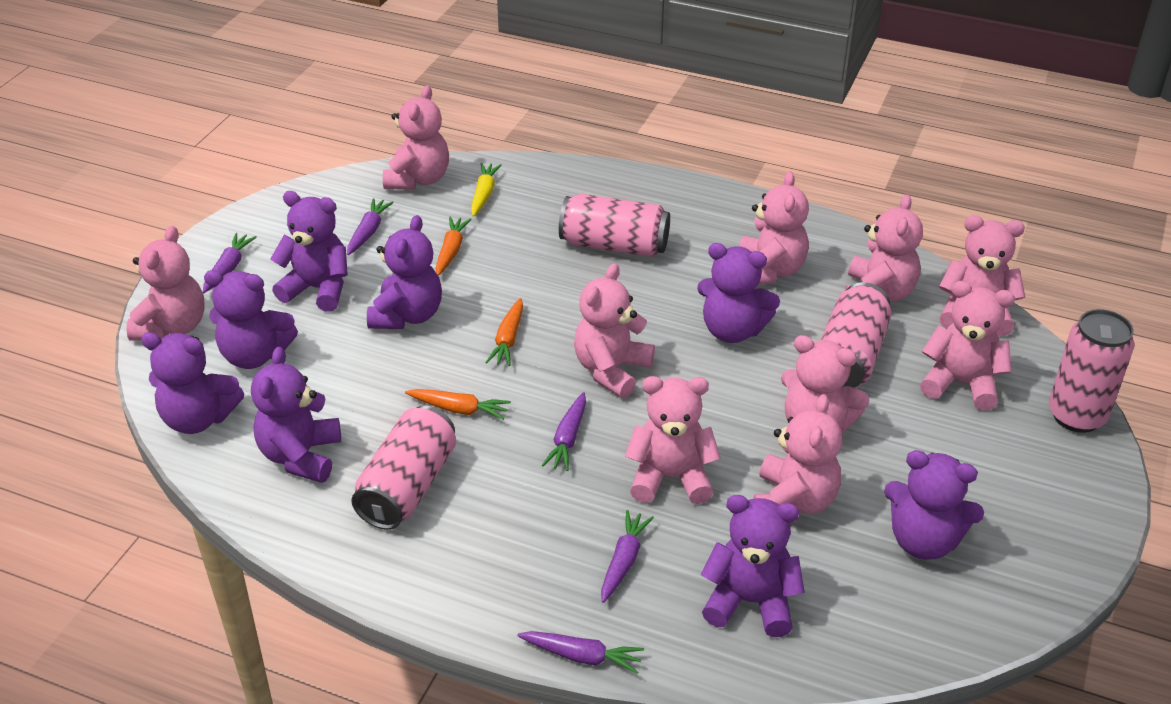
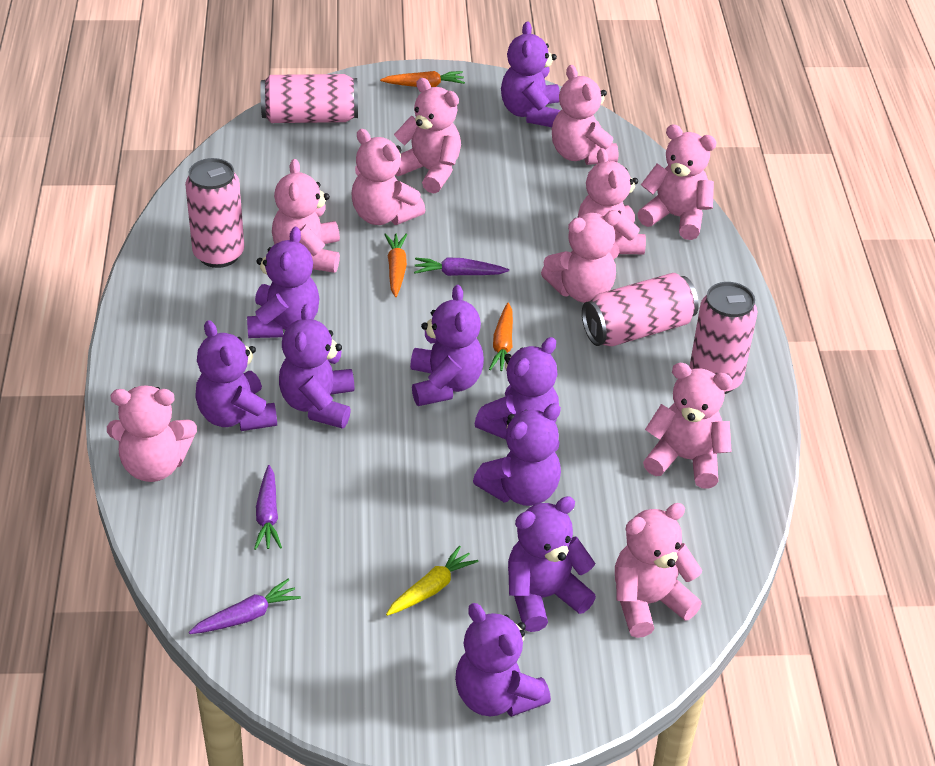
purple carrot: [202,233,257,293] [347,198,394,255] [517,631,644,674] [542,392,586,471] [601,510,654,603] = 5 -> [189,579,301,634] [254,465,282,550] [414,257,509,276] = 3
purple teddy bear: [141,332,244,434] [204,270,298,369] [251,347,341,483] [270,191,348,312] [367,215,442,329] [697,243,780,343] [700,495,805,637] [884,450,984,560] = 8 -> [195,320,277,431] [247,227,320,338] [279,304,354,429] [410,285,484,406] [455,603,551,717] [473,403,561,506] [475,337,559,440] [501,21,560,127] [508,496,596,632] = 9

